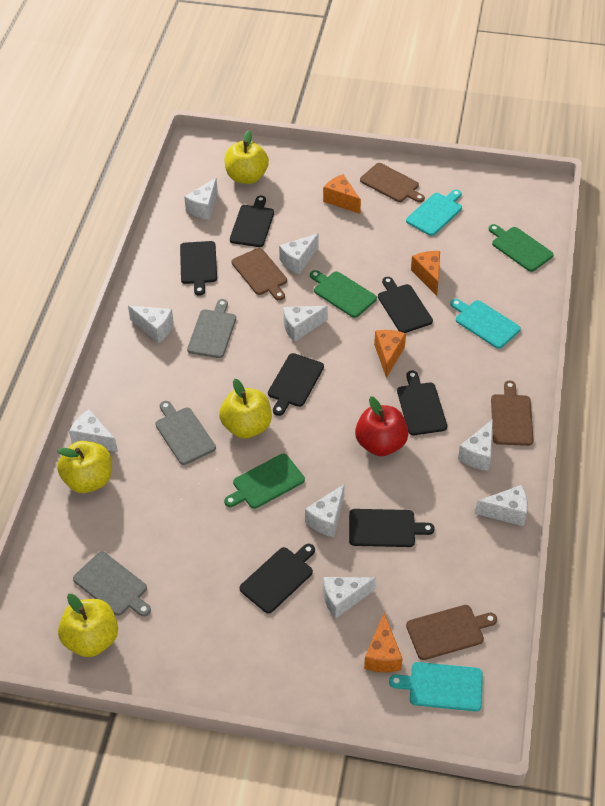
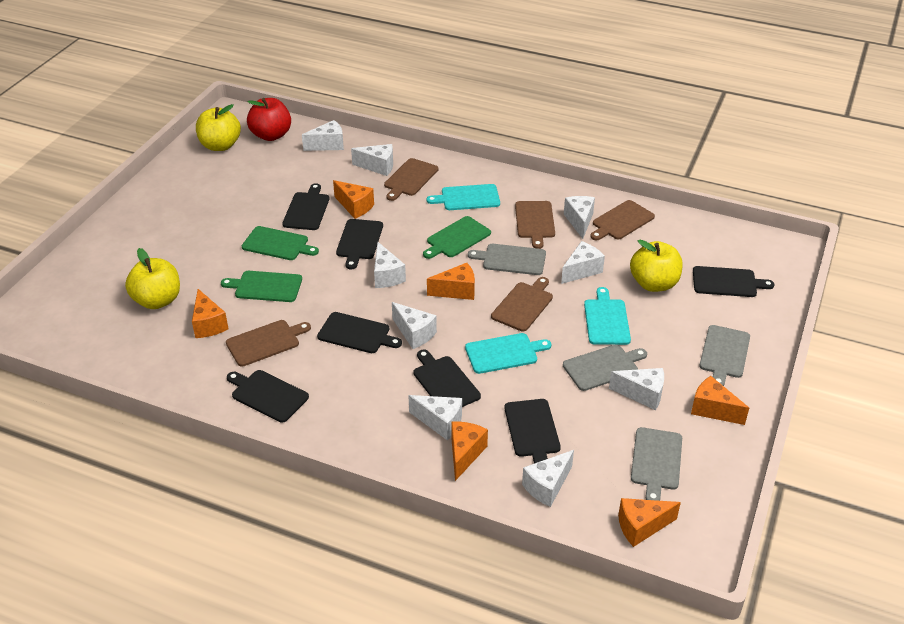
brown cutting board: [232,248,287,301] [360,163,425,203] [406,605,497,660] [491,381,534,446] = 4 -> [226,320,311,367] [384,158,439,201] [491,277,553,332] [515,201,555,249] [590,200,655,240] = 5
grey cutting board: [73,552,151,617] [155,401,216,465] [187,299,236,358] = 3 -> [468,244,546,275] [563,344,647,391] [631,427,682,501] [699,325,750,386] = 4
orange cheese: [323,174,361,214] [364,613,403,672] [374,330,406,378] [411,251,440,296] = 4 -> [192,289,228,338] [333,180,374,219] [427,263,475,300] [451,421,488,481] [618,498,681,547] [691,376,749,425] = 6
yellow apple: [57,441,112,493] [58,594,118,657] [219,379,272,439] [224,130,269,184] = 4 -> [125,248,180,309] [196,104,241,151] [630,240,683,292] = 3

